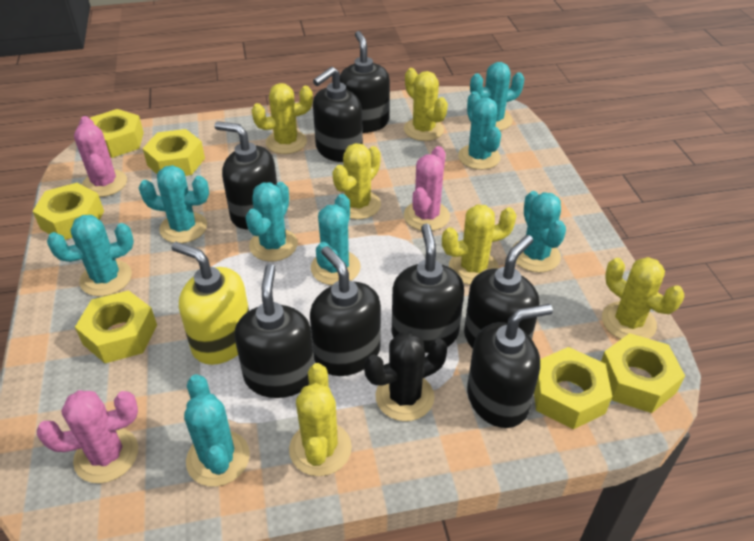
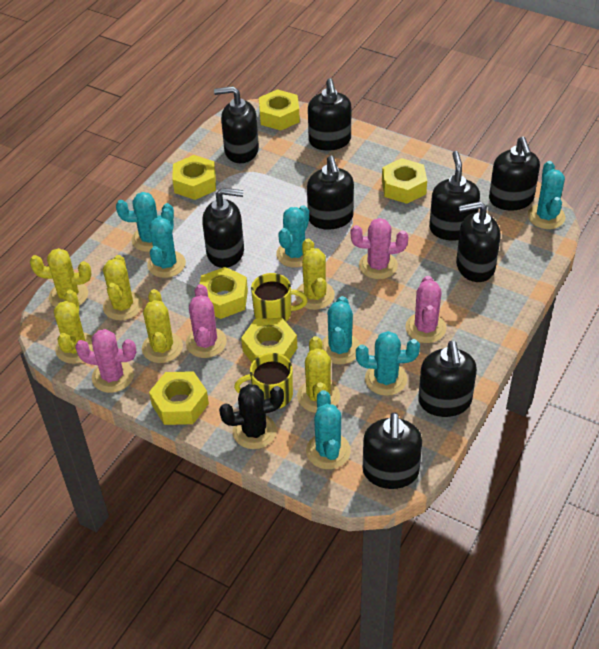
black soap dispenser: [214,121,277,229] [235,264,314,398] [310,246,381,376] [313,67,363,162] [340,31,390,133] [392,224,464,353] [464,235,540,349] [467,304,553,428] = 8 -> [202,188,244,268] [214,86,259,163] [307,156,354,230] [308,78,351,151] [363,412,422,489] [418,341,477,417] [429,151,480,241] [456,201,501,282] [489,136,540,211] = 9
pink cactus: [37,390,138,483] [74,116,127,197] [404,146,450,231] = 3 -> [75,329,136,393] [186,284,227,358] [351,218,408,279] [405,276,446,343] = 4
turquoise cactus: [47,215,134,296] [139,165,209,243] [184,374,250,487] [246,182,298,262] [311,194,361,285] [458,91,501,170] [470,62,525,131] [512,191,566,273] = 8 -> [116,192,174,252] [147,208,186,278] [276,205,309,268] [306,390,351,469] [322,296,360,364] [356,331,420,396] [528,161,565,229] = 7
yellow mug: none = 0 -> [234,353,293,408] [251,273,308,322] = 2
yellow soap dispenser: [171,242,249,365] = 1 -> none = 0

